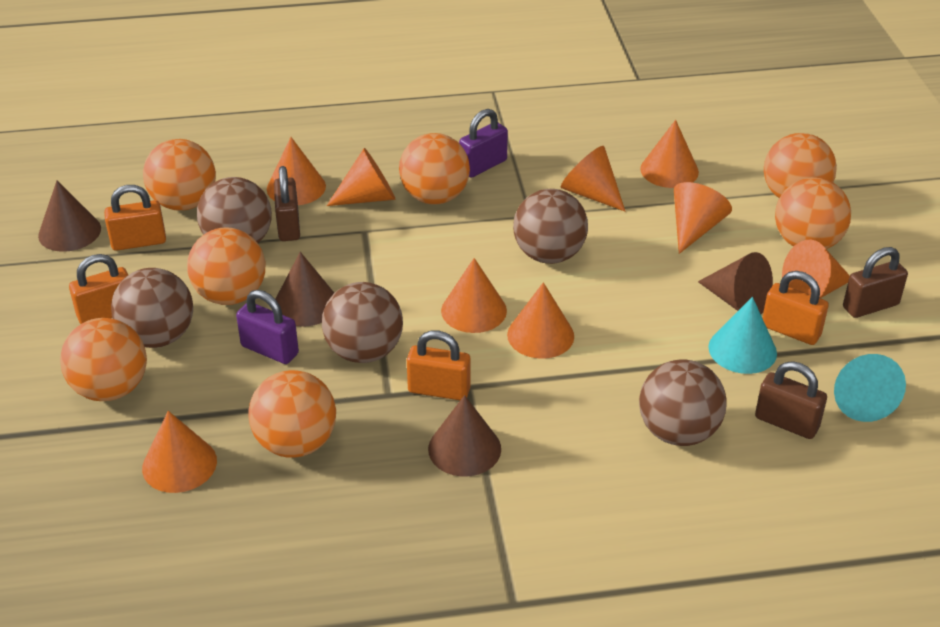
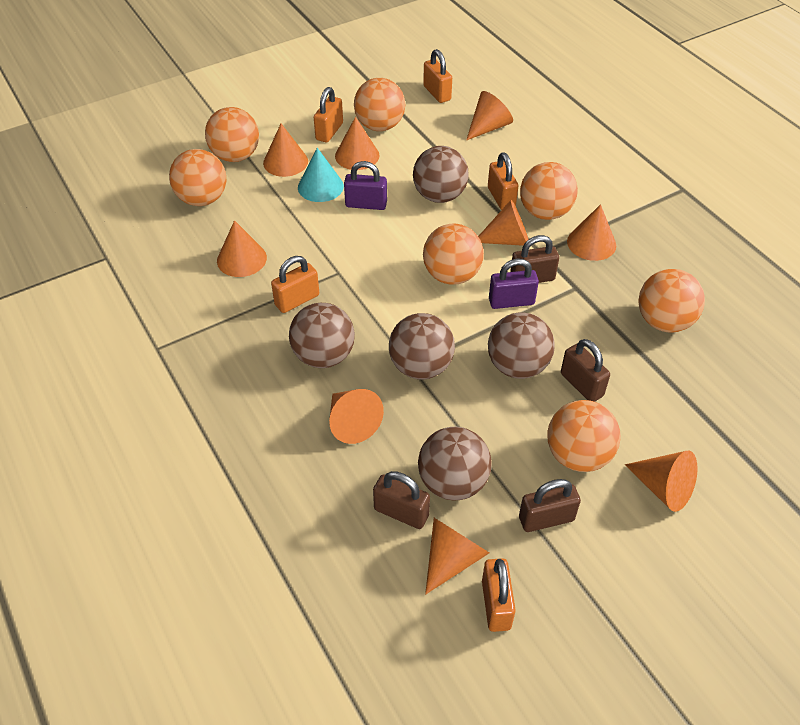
brown cone: [38,181,101,252] [275,252,334,327] [428,395,501,477] [698,252,773,314] = 4 -> none = 0
brown padlock: [274,166,300,241] [755,361,827,439] [843,247,908,318] = 3 -> [373,471,430,529] [510,235,559,283] [519,479,581,532] [561,339,610,402] = 4
orange padlock: [69,254,128,324] [104,185,166,251] [407,330,471,400] [762,271,829,345] = 4 -> [271,256,319,313] [314,87,343,142] [423,49,452,103] [482,558,516,632] [488,152,518,210] = 5
turquoise cone: [708,297,777,374] [834,354,906,422] = 2 -> [298,148,344,202] = 1

